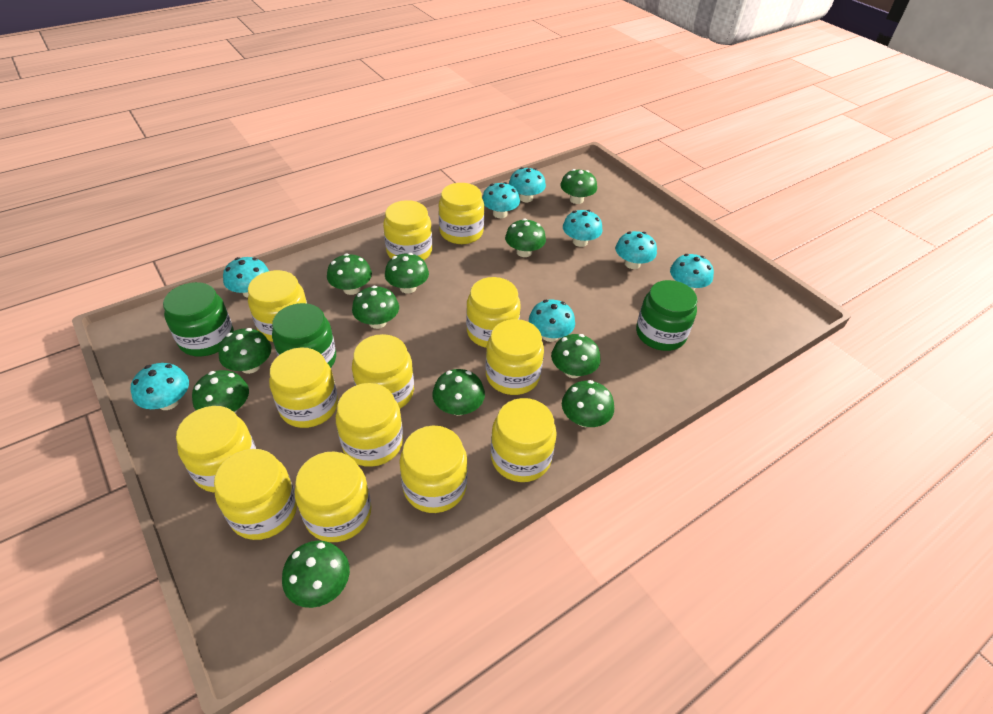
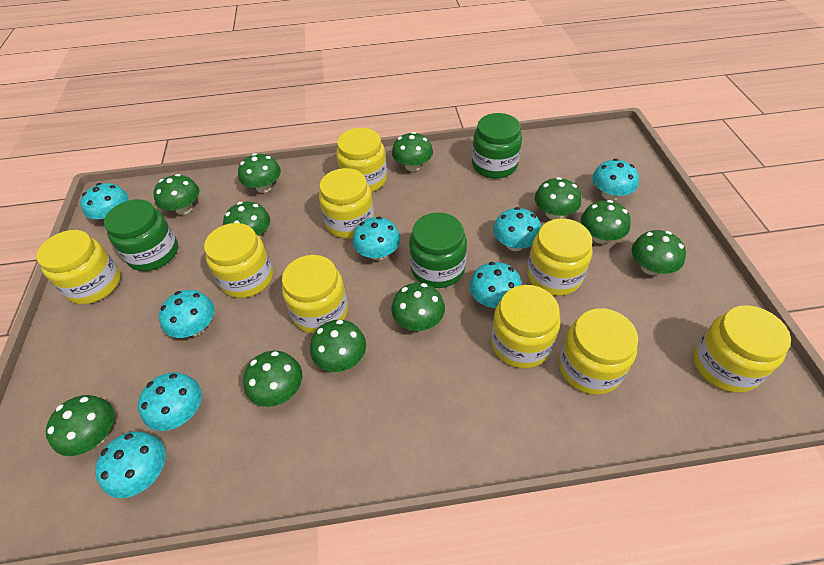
yellow jar: [176,406,256,493] [214,449,297,540] [248,270,307,342] [269,348,338,428] [295,451,372,542] [336,383,403,467] [352,334,414,409] [383,200,432,260] [399,426,468,513] [439,183,484,244] [466,277,521,348] [486,319,544,395] [491,398,557,482] = 13 -> [36,230,121,304] [204,223,273,298] [282,255,348,334] [319,168,374,238] [336,128,387,192] [491,285,561,368] [527,218,592,296] [559,308,638,395] [693,305,791,393] = 9

